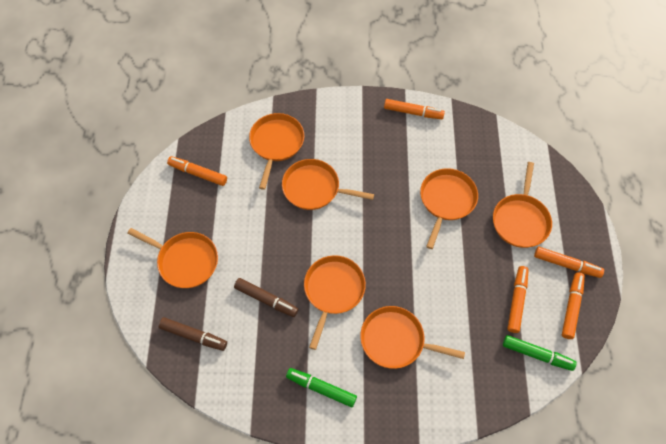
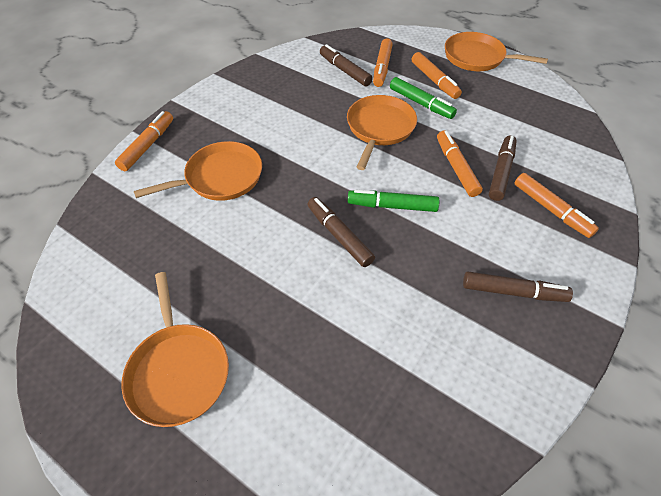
brown marker: [159,317,227,351] [234,278,298,317] = 2 -> [307,197,375,267] [320,44,373,86] [463,271,573,302] [489,135,517,201] = 4
orange pan: [127,228,218,288] [249,113,304,190] [282,159,374,210] [304,255,366,350] [360,306,465,369] [420,168,478,249] [493,162,552,248] = 7 -> [121,272,229,427] [134,141,262,201] [347,95,417,170] [445,32,548,71] = 4

